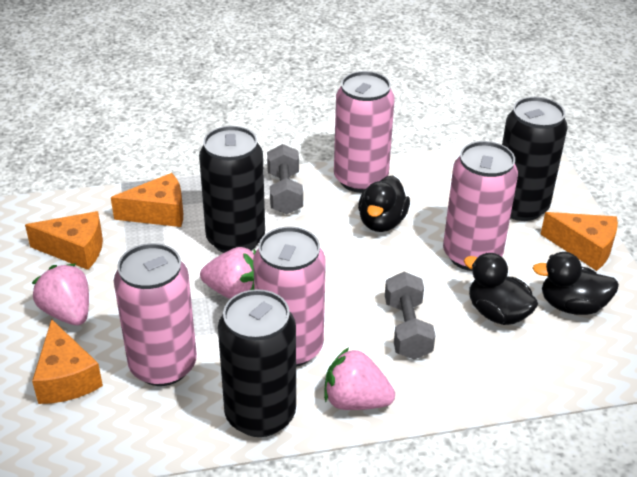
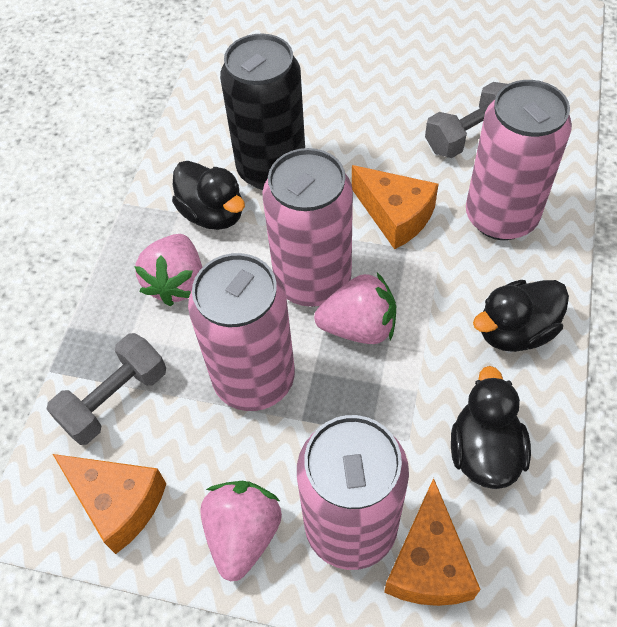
black can: [199,126,265,253] [218,289,296,437] [502,97,568,221] = 3 -> [220,33,305,190] = 1
orange cheese: [25,211,103,270] [32,319,103,404] [111,173,183,227] [541,212,618,271] = 4 -> [53,454,167,554] [352,165,439,250] [384,478,481,606] = 3

